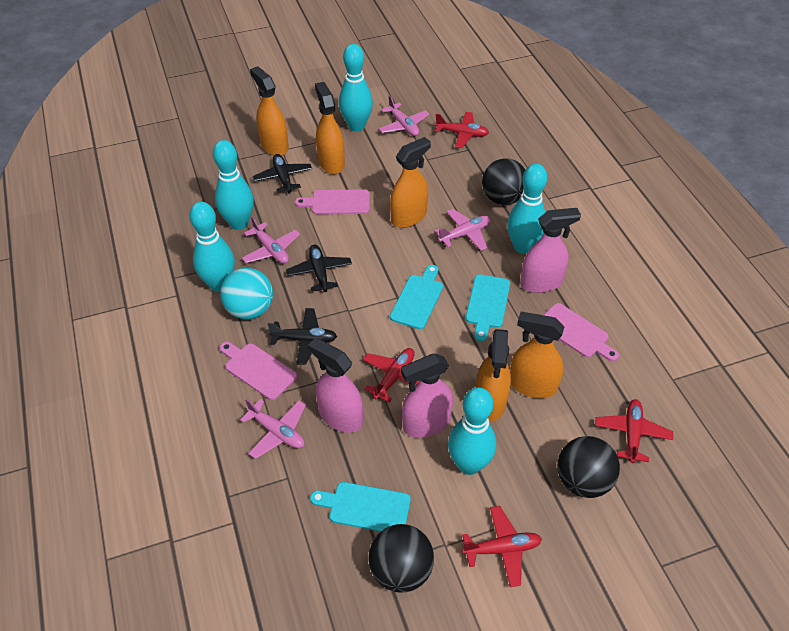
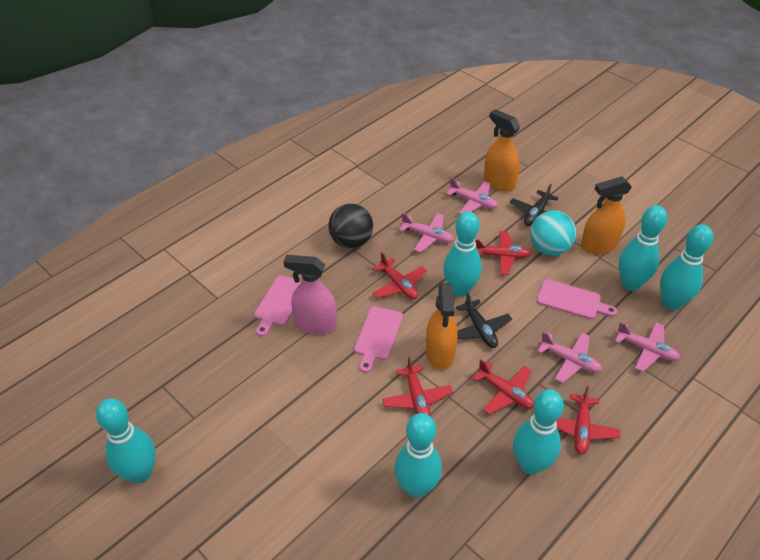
black ball: [368,524,434,592] [482,158,525,205] [557,436,620,498] = 3 -> [328,204,373,248] = 1
black plane: [253,154,312,194] [268,308,337,365] [286,245,352,292] = 3 -> [456,292,512,348] [510,184,559,226] = 2
orange spray bottle: [250,66,289,156] [315,82,345,174] [390,137,431,228] [475,329,511,422] [510,312,564,398] = 5 -> [426,283,458,370] [484,109,520,192] [581,176,632,254] = 3
pink spray bottle: [308,338,363,433] [401,353,453,438] [520,208,581,293] = 3 -> [284,255,337,334] = 1
red plane: [363,348,419,403] [435,112,489,148] [462,506,542,587] [595,399,673,463] = 4 -> [372,252,427,300] [382,357,453,416] [472,359,534,415] [475,231,532,275] [556,385,620,455] = 5
turquoise bowling pin: [189,202,235,292] [213,140,254,230] [339,44,373,132] [448,387,496,475] [507,164,547,254] = 5 -> [96,398,156,484] [394,413,442,498] [443,211,482,297] [513,389,564,475] [619,205,667,291] [660,224,713,310] = 6
turquoise cutting board: [310,482,411,532] [390,265,443,329] [466,274,510,341] = 3 -> none = 0

